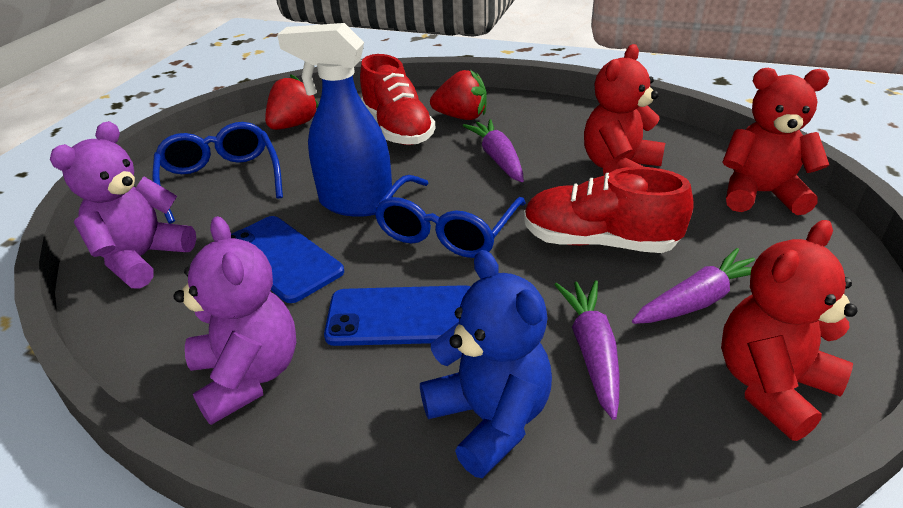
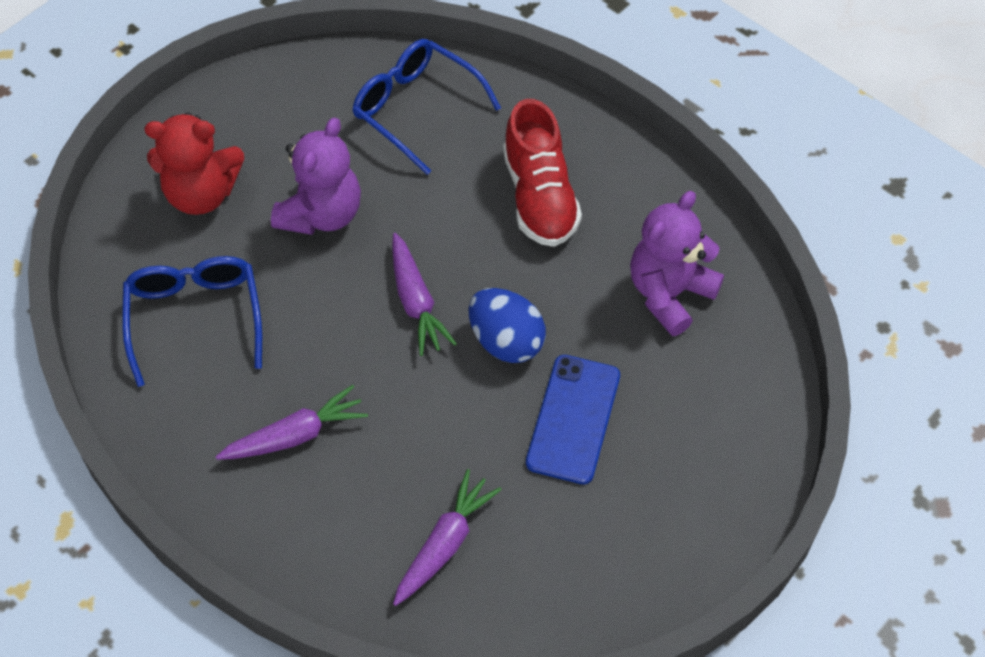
blue egg: none = 0 -> [469,288,546,363] = 1
blue phone: [231,216,344,303] [324,285,470,346] = 2 -> [526,355,620,484] = 1
blue spray bottle: [277,23,393,217] = 1 -> none = 0
blue teddy bear: [420,250,552,478] = 1 -> none = 0
red shoe: [360,54,436,145] [524,167,693,253] = 2 -> [503,99,582,247] = 1
red strawberry: [265,74,319,130] [430,70,487,120] = 2 -> none = 0
red teddy bear: [584,44,665,175] [721,220,858,441] [722,68,829,215] = 3 -> [144,112,244,215] = 1

